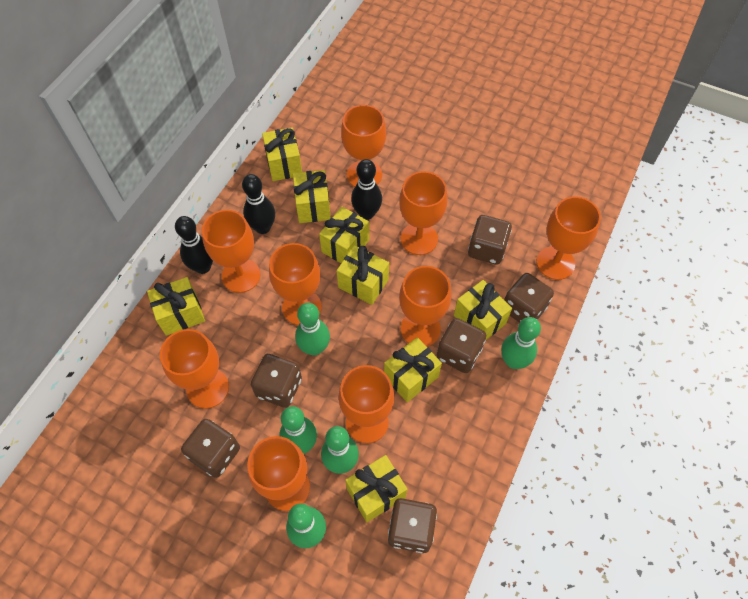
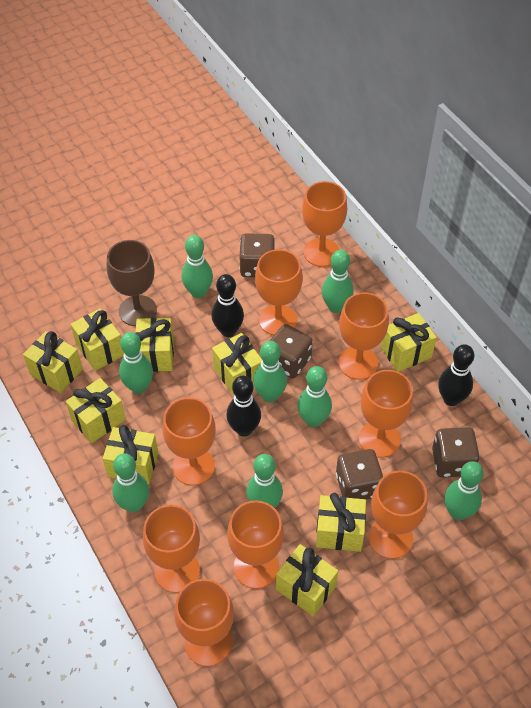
brown dice: [181,419,240,478] [251,354,302,408] [388,498,437,553] [436,318,486,373] [468,215,512,265] [504,273,554,323] = 6 -> [239,233,275,277] [270,324,313,378] [336,449,383,500] [432,427,480,478] = 4
brown goblet: none = 0 -> [107,240,157,326] = 1
green bowling pin: [280,406,317,454] [286,503,326,548] [295,303,330,356] [321,426,359,474] [501,317,541,369] = 5 -> [112,453,149,512] [119,332,153,394] [181,235,213,298] [246,454,283,508] [253,341,287,402] [297,366,332,427] [322,250,354,313] [444,461,484,520] = 8
yellow gift: [147,277,205,336] [262,127,302,181] [293,170,331,223] [319,207,369,263] [337,245,389,305] [345,455,407,522] [384,337,442,402] [454,280,512,340] = 8 -> [23,331,83,393] [66,378,126,443] [71,309,124,371] [103,425,158,484] [135,317,174,372] [212,333,262,396] [276,544,338,616] [316,493,366,552] [381,313,437,372] = 9

